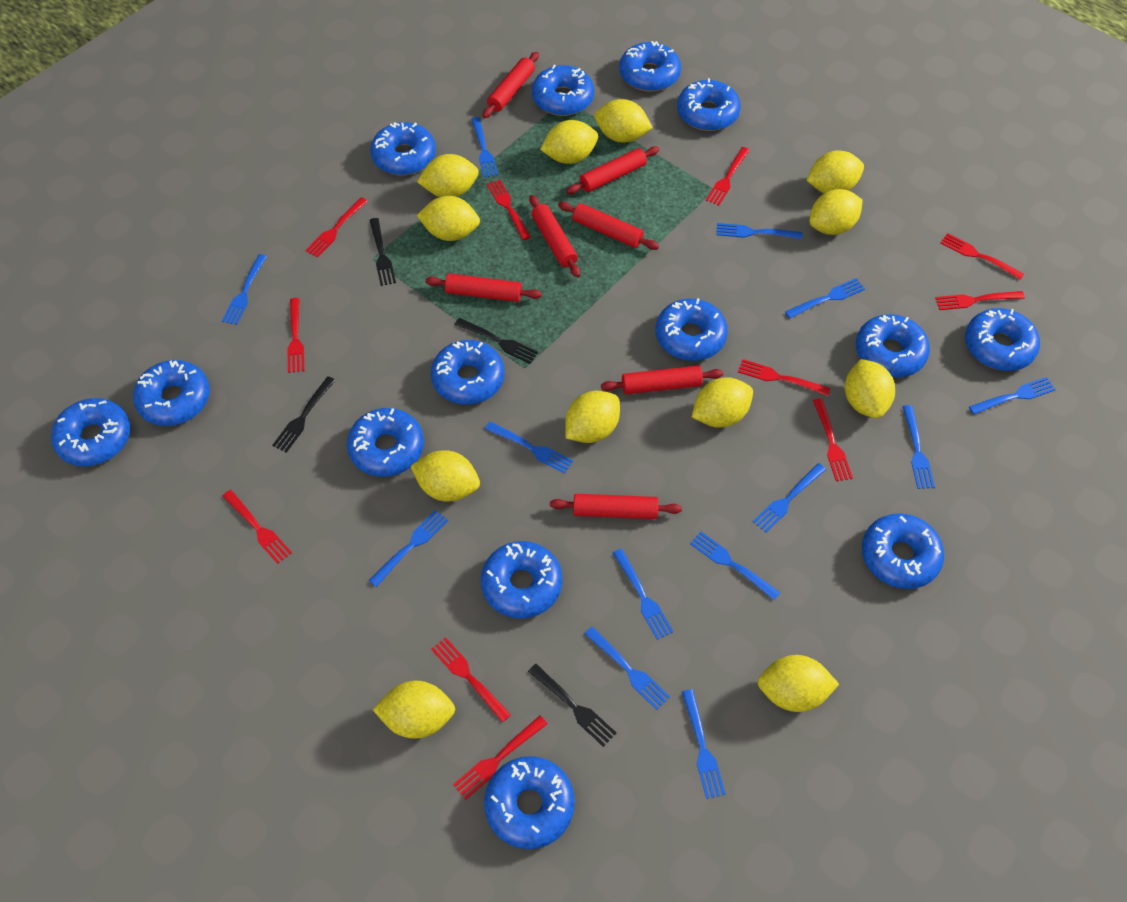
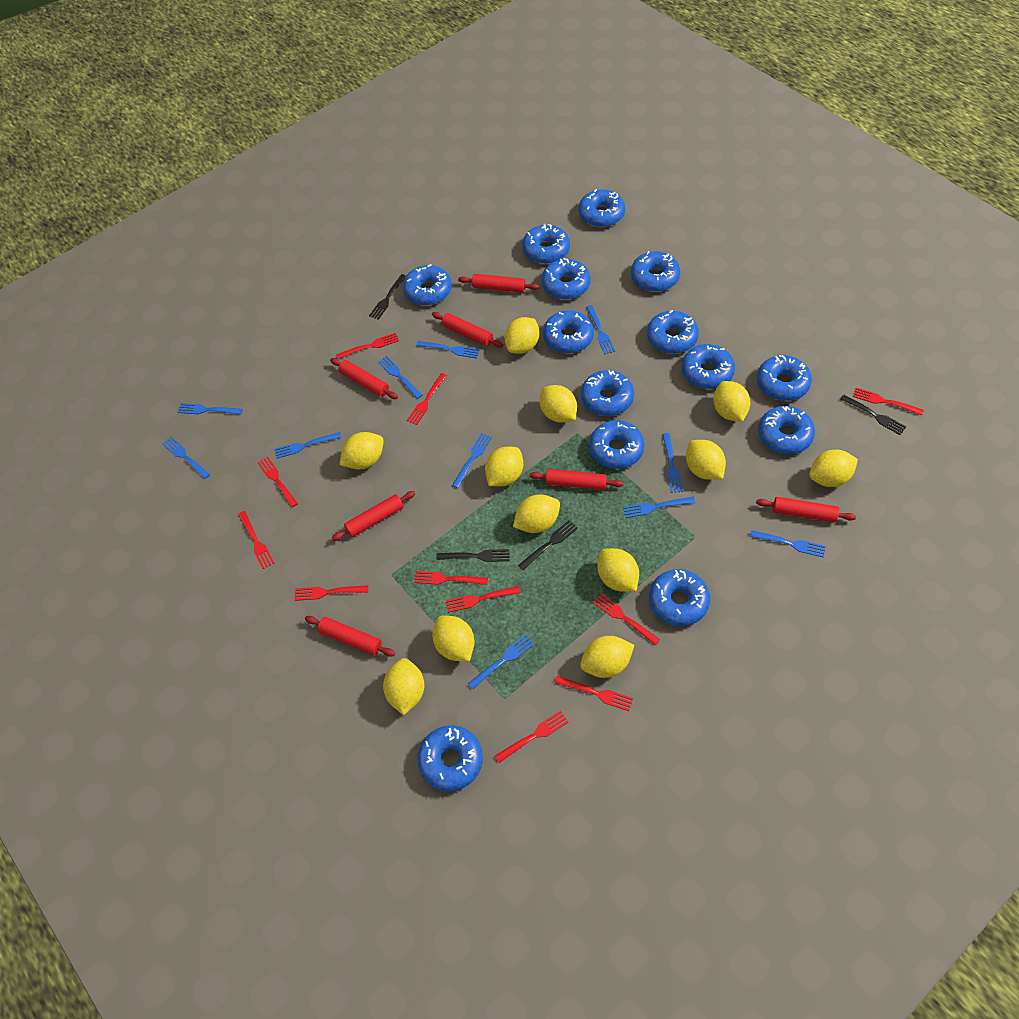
blue fork: [222,254,267,325] [369,510,448,587] [471,117,498,178] [485,422,573,474] [584,627,670,710] [613,549,673,640] [682,689,726,799] [690,531,780,600] [716,223,802,239] [753,463,826,533] [785,278,865,319] [902,405,935,489] [969,377,1056,414] = 13 -> [162,437,210,479] [178,403,243,415] [274,432,341,459] [378,356,422,399] [416,341,480,359] [452,433,492,488] [468,634,534,689] [586,305,615,355] [623,497,695,518] [662,433,684,493] [750,530,826,558] = 11

